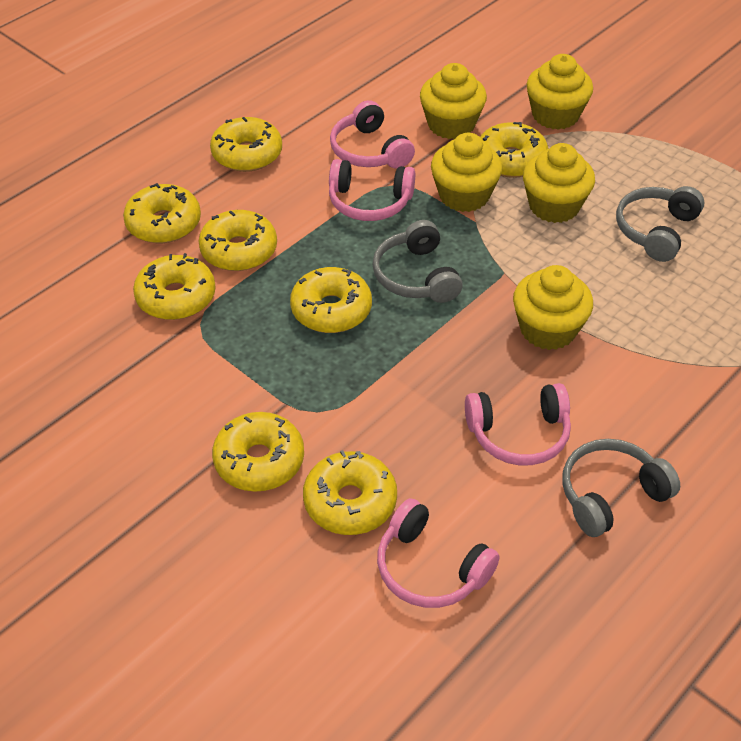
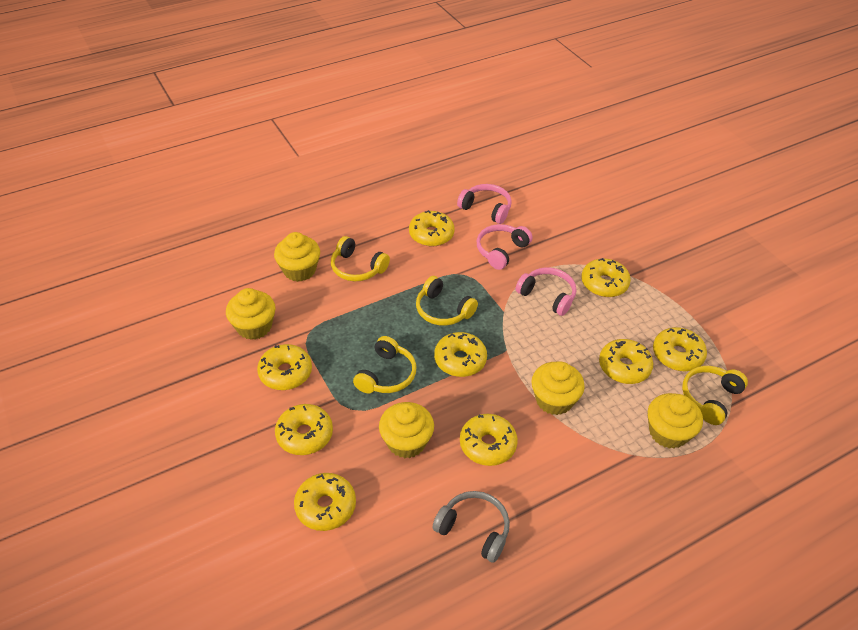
grey headphones: [372,220,463,303] [562,439,680,537] [616,186,704,262] = 3 -> [432,491,510,563] = 1
pink headphones: [329,159,415,221] [330,100,415,169] [377,498,500,608] [465,383,571,465] = 4 -> [457,184,512,224] [477,224,533,270] [516,268,576,316] = 3
yellow donut: [123,183,201,243] [133,253,216,320] [199,210,277,271] [210,117,282,172] [212,412,304,492] [290,267,372,333] [303,450,397,535] [480,122,549,178] = 8 -> [257,344,312,390] [275,404,333,455] [294,473,356,531] [409,210,455,247] [434,332,487,377] [460,414,518,466] [581,258,631,297] [599,339,653,384] [653,327,707,371] = 9
yellow headphones: none = 0 -> [331,236,390,281] [353,336,416,394] [416,276,478,326] [682,366,748,425] = 4

